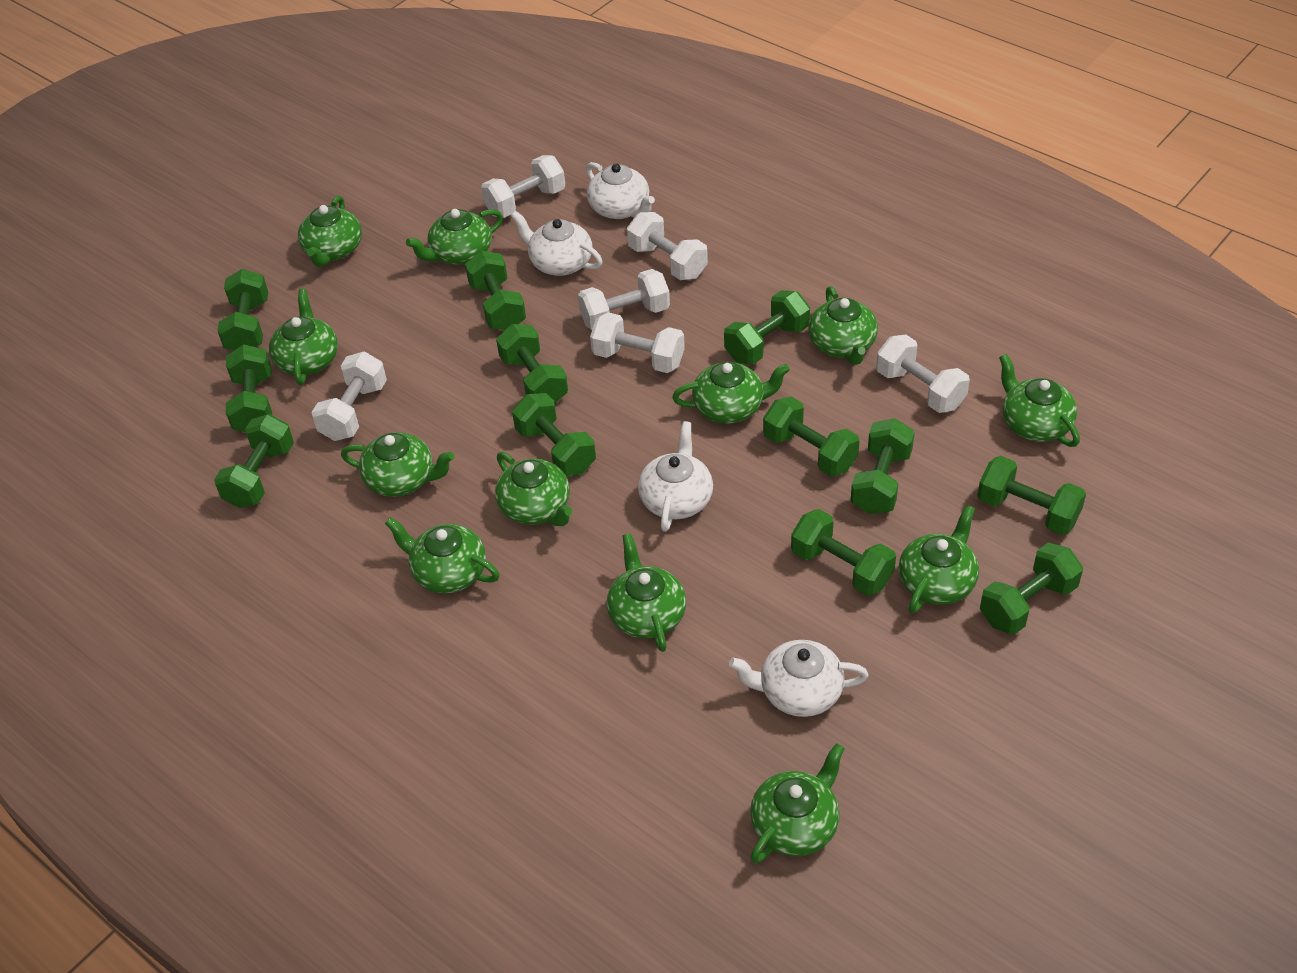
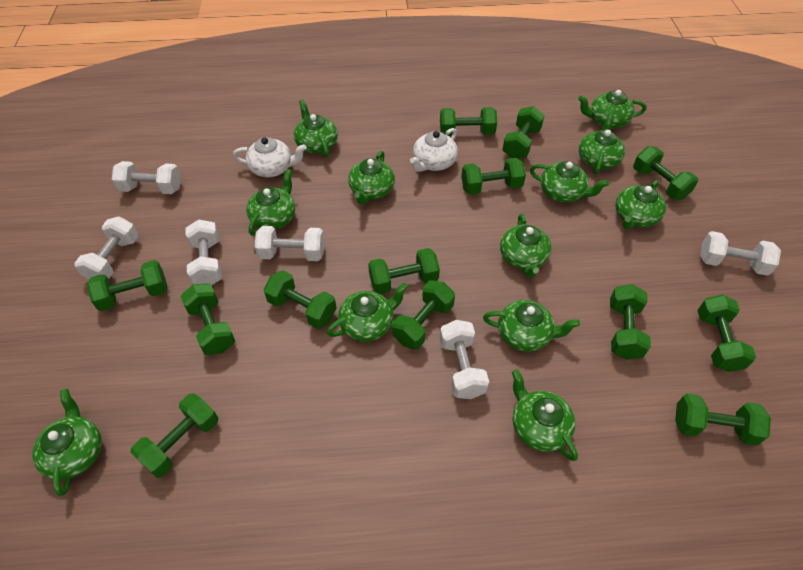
green dumbbell: [214,414,294,508] [217,269,268,351] [226,345,272,432] [465,251,526,330] [496,324,568,403] [512,393,596,476] [724,290,810,365] [763,397,859,477] [791,509,896,596] [850,419,915,515] [977,456,1086,535] [980,543,1083,635] = 12 -> [87,260,167,311] [130,393,218,478] [180,284,235,355] [263,270,337,329] [368,248,440,294] [392,280,455,350] [440,107,497,136] [461,158,526,195] [503,106,545,159] [610,284,651,360] [633,146,698,200] [675,394,771,446] [697,294,756,372] = 13
white teapot: [511,211,603,276] [586,162,655,219] [638,421,713,532] [729,640,869,717] = 4 -> [233,137,307,177] [410,128,458,172] = 2

